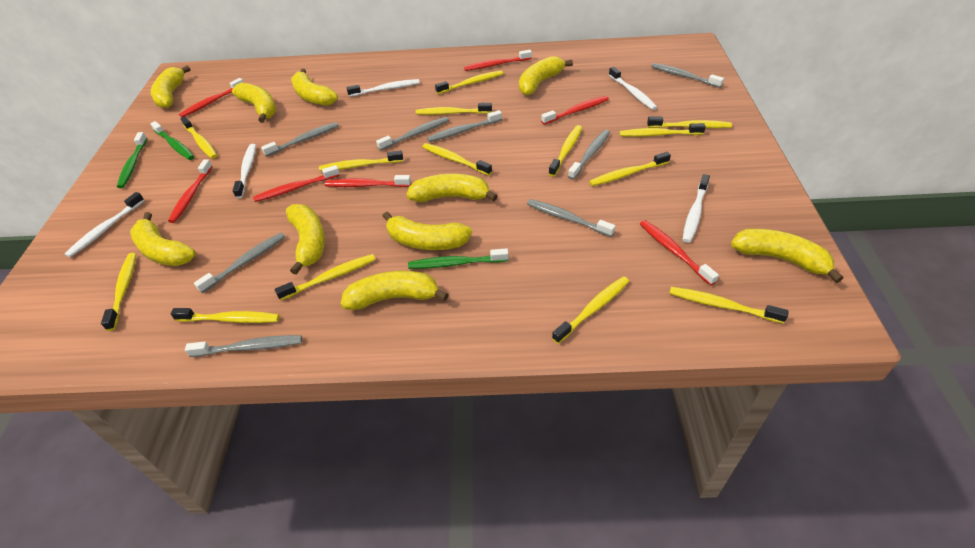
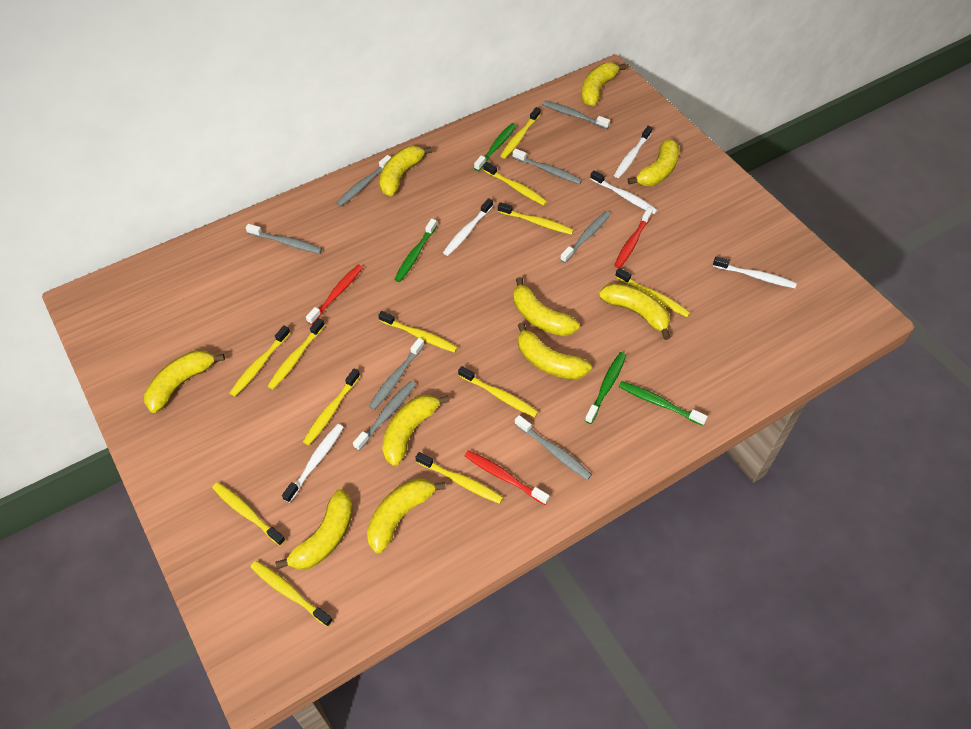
green toothbrush: [117,132,147,188] [150,121,194,160] [408,248,509,269] = 3 -> [394,219,437,282] [474,123,516,171] [585,352,626,424] [619,381,708,426] = 4
red toothbrush: [168,159,213,223] [179,78,244,117] [253,165,340,202] [325,175,411,187] [464,50,532,71] [541,96,609,125] [640,220,719,286] = 7 -> [306,265,363,325] [465,450,549,505] [614,208,653,268] = 3
yellow toothbrush: [101,253,136,331] [170,308,280,323] [180,117,217,159] [275,254,376,301] [319,151,403,171] [416,103,492,115] [422,143,492,176] [435,70,503,94] [549,125,582,177] [552,276,629,344] [589,152,671,186] [620,123,706,137] [647,117,732,128] [669,287,789,324] = 14 -> [212,482,285,546] [230,325,290,397] [250,561,333,627] [268,318,325,389] [303,369,360,445] [378,311,458,353] [415,452,503,504] [458,366,538,417] [484,162,548,205] [498,202,574,235] [500,107,541,159] [615,268,691,317] = 12

